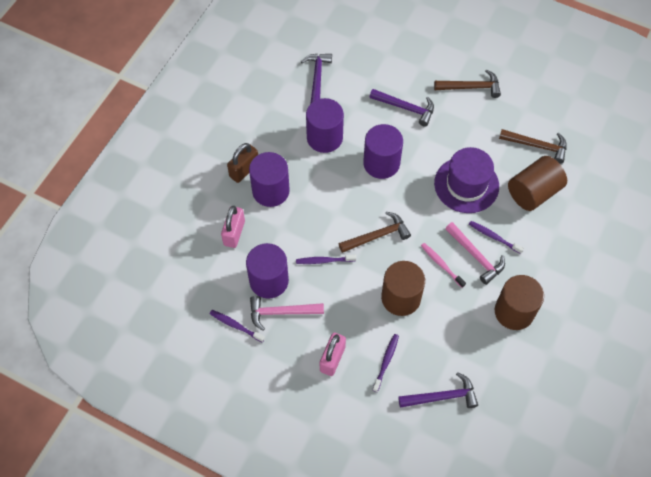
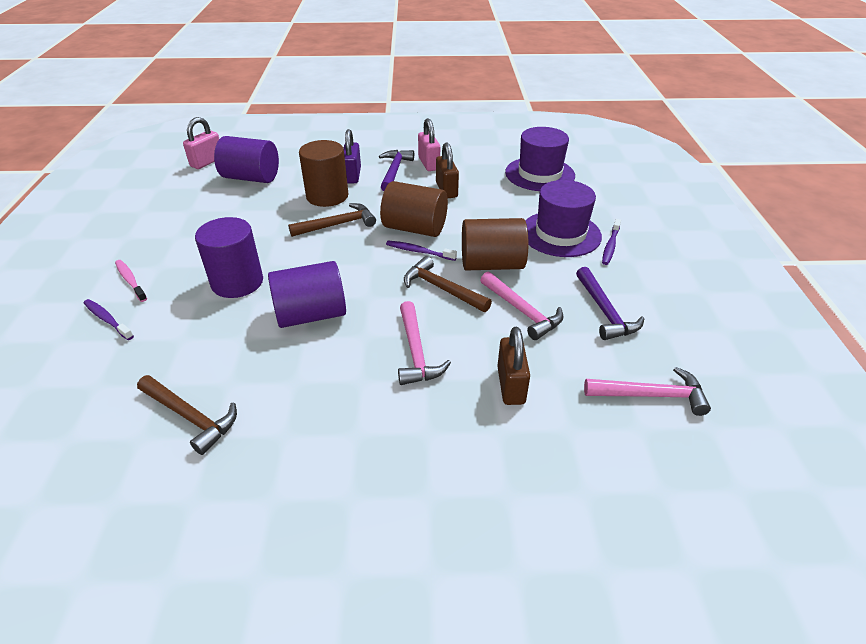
brown padlock: [227,143,258,183] = 1 -> [436,142,459,198] [497,327,530,405] = 2
pink hammer: [250,296,324,331] [445,222,505,285] = 2 -> [398,301,451,385] [480,272,564,340] [584,367,711,416] = 3
purple cylinder: [246,243,289,298] [249,152,290,207] [306,98,344,153] [363,124,403,179] = 4 -> [195,217,263,298] [214,136,279,183] [268,261,346,328] = 3
purple hammer: [301,54,332,104] [370,89,434,126] [398,372,478,408] = 3 -> [379,150,414,191] [576,267,644,340] = 2
purple hat: [434,147,499,213] = 1 -> [505,127,575,191] [525,180,602,257] = 2
purple padlock: none = 0 -> [343,129,361,183] = 1
purple toothbrush: [210,310,265,342] [296,255,356,264] [373,334,399,392] [469,221,524,254] = 4 -> [84,299,134,340] [386,241,457,261] [602,219,621,265] = 3

